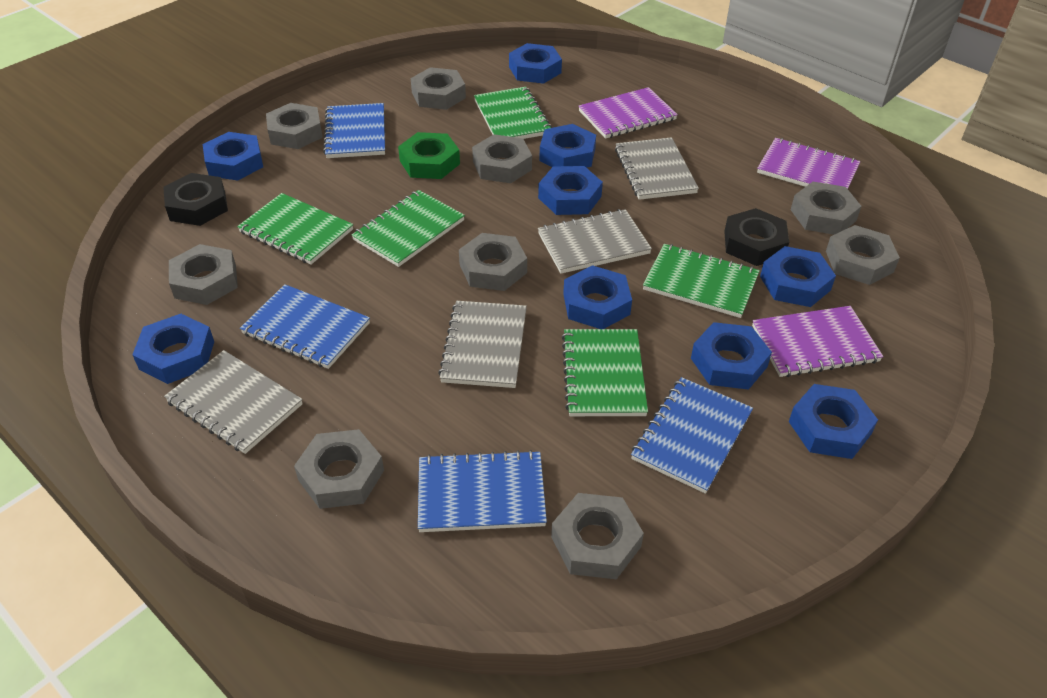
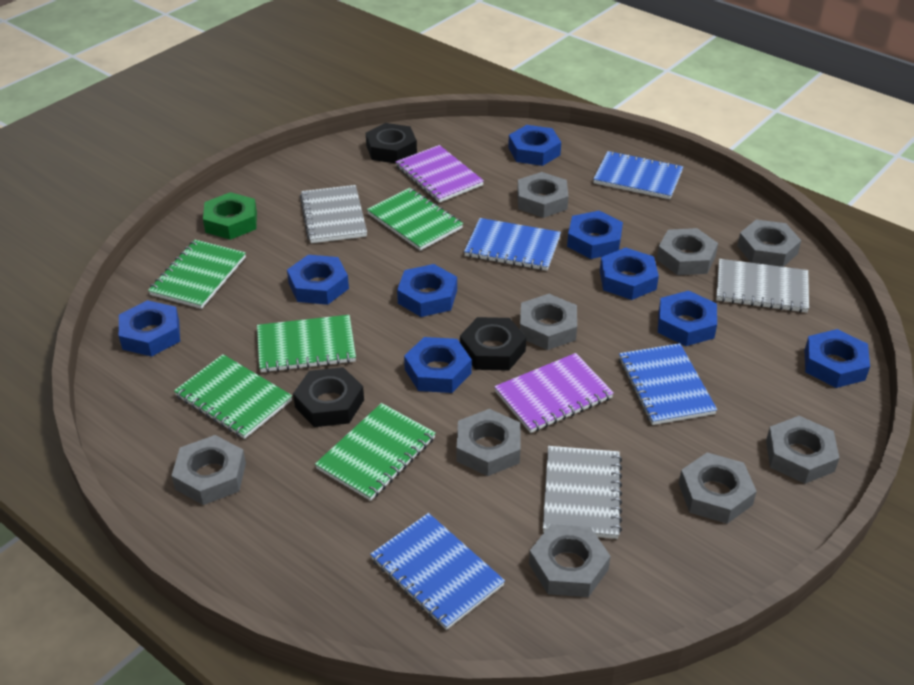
black nut: [163,173,228,226] [724,208,789,266] = 2 -> [293,367,364,427] [366,123,417,164] [460,317,526,371] = 3
grey notebook: [164,350,302,454] [438,301,527,388] [538,209,652,274] [615,137,699,200] = 4 -> [300,185,367,243] [543,446,622,539] [716,259,809,313] = 3
purple notebook: [579,87,678,139] [752,306,883,377] [757,138,861,189] = 3 -> [396,145,484,203] [494,353,614,433] = 2

